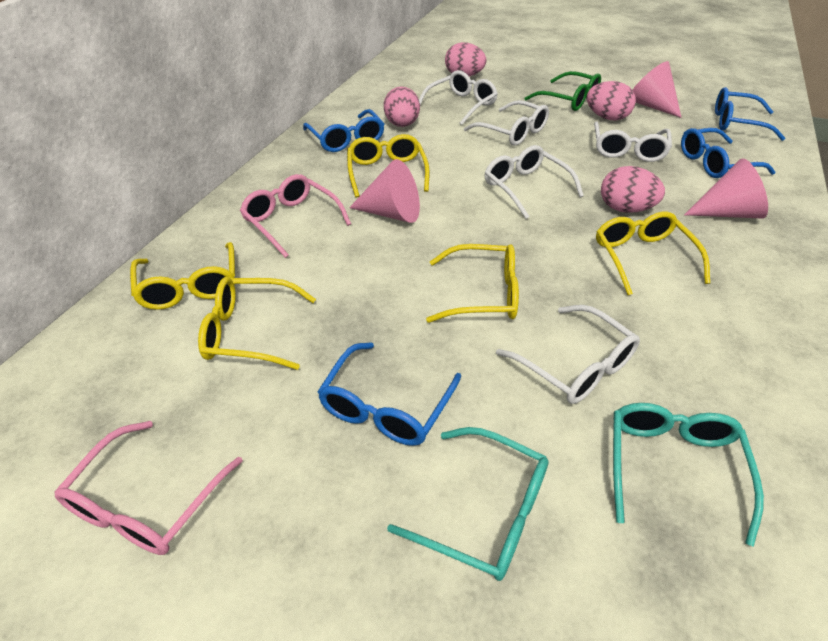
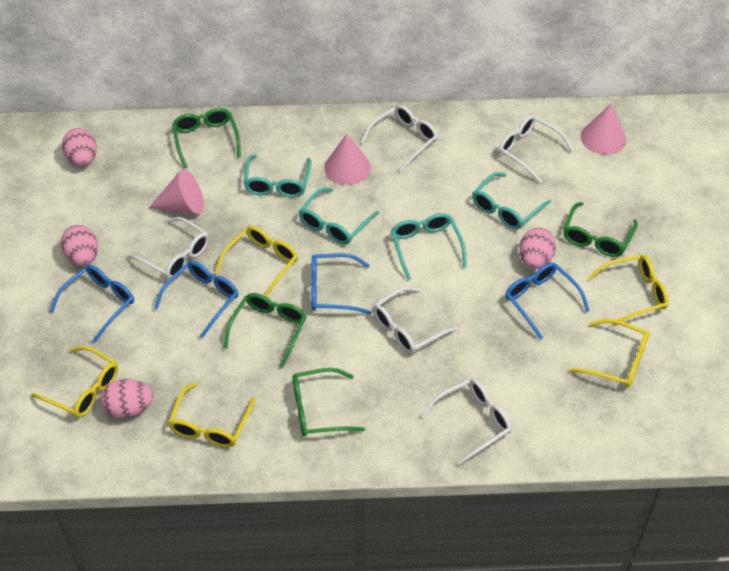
green glasses: [524,71,601,111] = 1 -> [172,108,241,168] [224,293,306,368] [292,368,365,436] [563,202,638,257] = 4
pink glasses: [54,421,243,555] [240,174,351,258] = 2 -> none = 0
turquoise glasses: [387,427,549,581] [613,403,764,547] = 2 -> [244,154,311,198] [299,188,379,245] [391,213,467,280] [472,172,551,230] = 4

